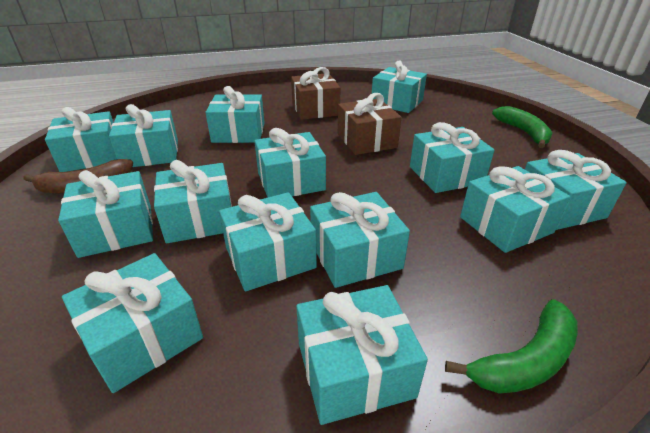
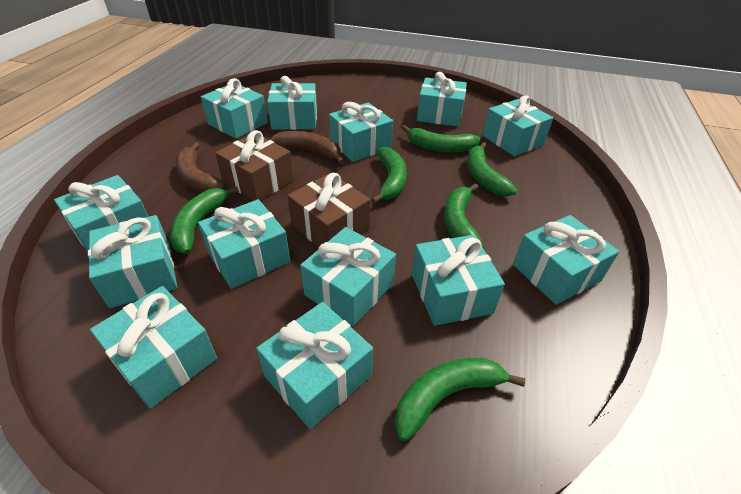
brown banana: [23,159,133,194] = 1 -> [176,142,225,192] [270,131,344,164] = 2
green banana: [445,300,578,394] [492,106,552,148] = 2 -> [169,186,239,254] [371,147,407,204] [395,358,525,441] [401,125,480,152] [444,184,484,248] [467,142,517,196] = 6
turquoise gift: [45,107,117,172] [58,170,153,258] [62,253,203,393] [109,104,178,167] [154,160,232,243] [205,86,265,143] [219,192,317,292] [254,128,326,198] [296,285,428,425] [310,192,410,288] [372,60,427,113] [410,122,495,193] [460,166,570,253] [525,150,627,230] = 14 -> [54,175,148,252] [88,215,177,308] [90,286,217,409] [198,199,290,289] [201,78,268,139] [256,302,373,429] [267,76,317,130] [300,227,396,326] [329,102,393,162] [412,235,505,326] [417,72,467,127] [482,95,553,156] [513,215,619,305] = 13

